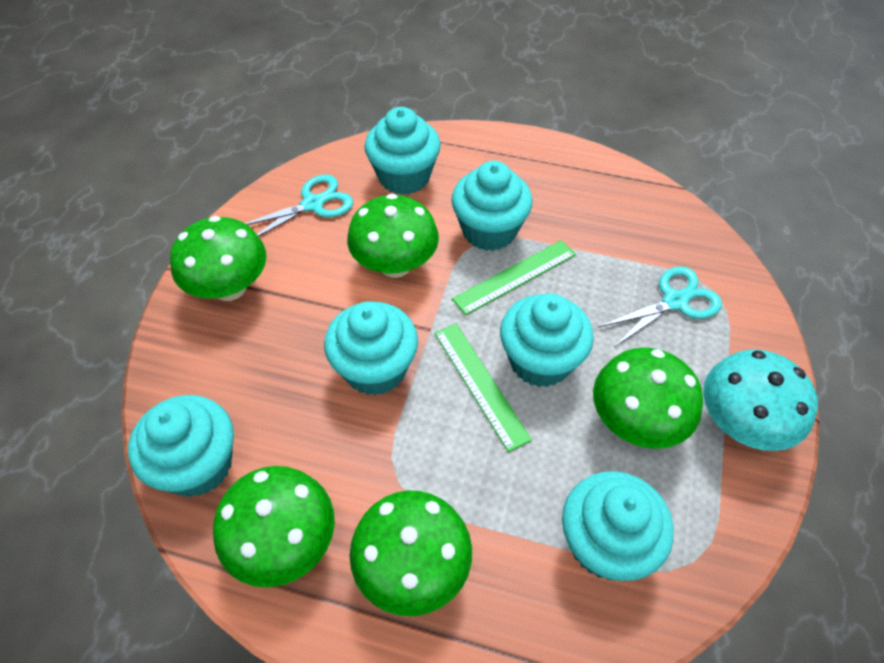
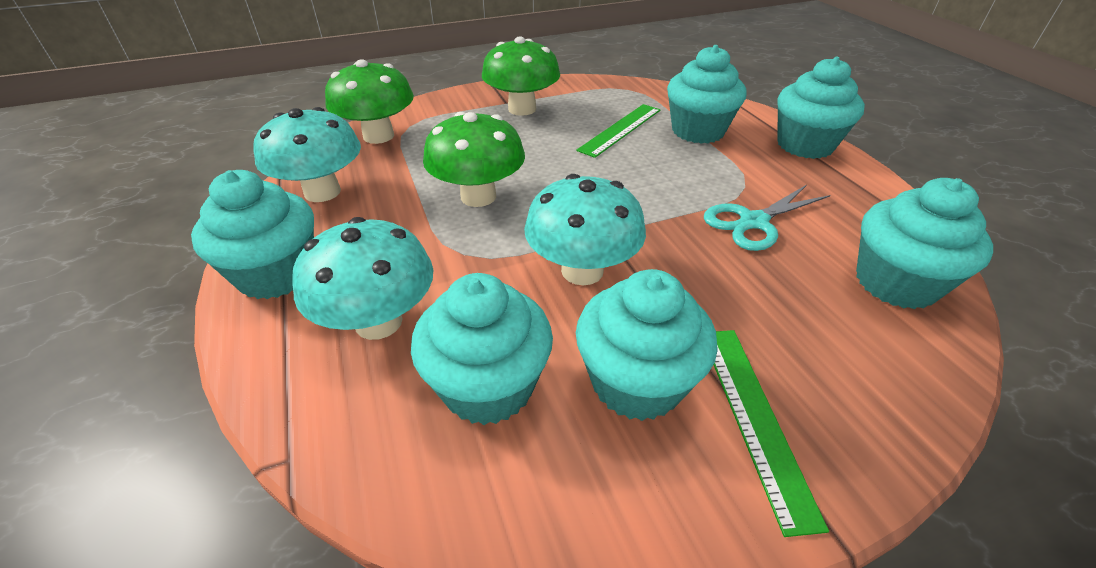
green mushroom: [170,216,267,301] [213,466,335,588] [347,194,439,278] [350,490,472,616] [593,347,703,449] = 5 -> [325,59,414,144] [423,112,525,207] [482,36,560,116] = 3
turquoise mushroom: [703,349,818,451] = 1 -> [253,107,361,202] [292,217,433,340] [524,174,646,285] = 3
turquoise scissors: [245,174,353,237] [599,266,722,346] = 2 -> [704,185,830,251] = 1

